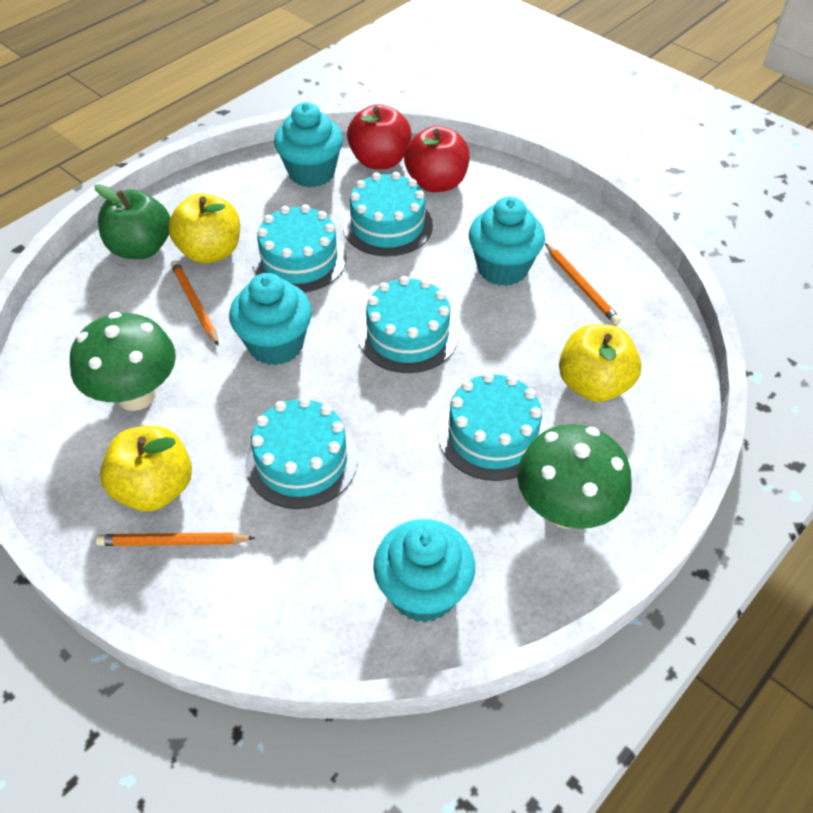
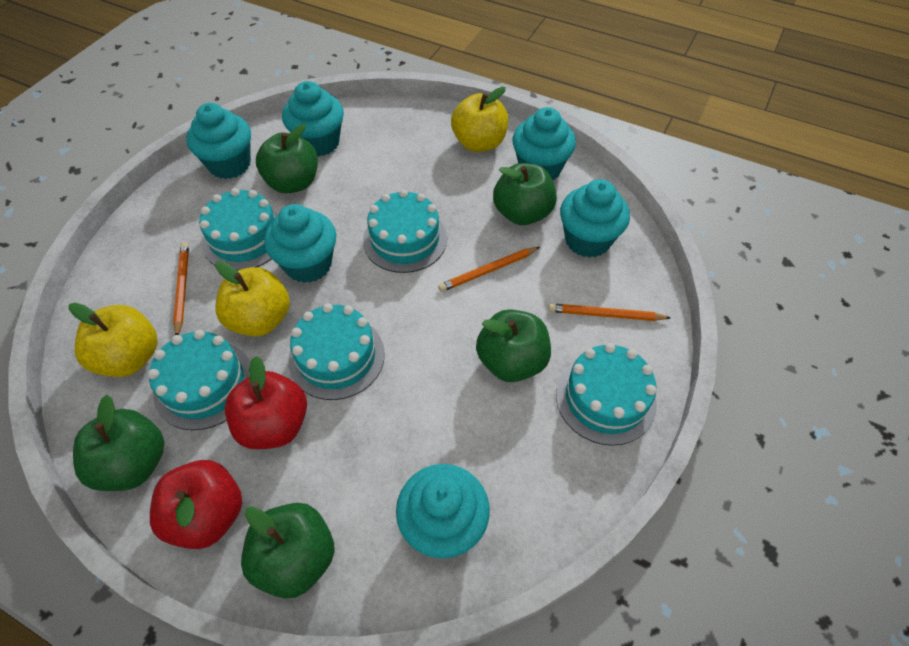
green apple: [94,184,170,259] = 1 -> [73,395,164,491] [241,503,335,599] [256,124,318,193] [476,309,551,382] [493,163,557,225] = 5
green mushroom: [70,312,176,411] [517,424,632,529] = 2 -> none = 0
turquoise cupcake: [229,273,312,366] [274,102,343,187] [373,519,475,623] [469,197,545,286] = 4 -> [186,103,251,179] [264,204,336,283] [282,81,344,156] [396,464,490,558] [513,107,576,180] [560,179,630,258] = 6

